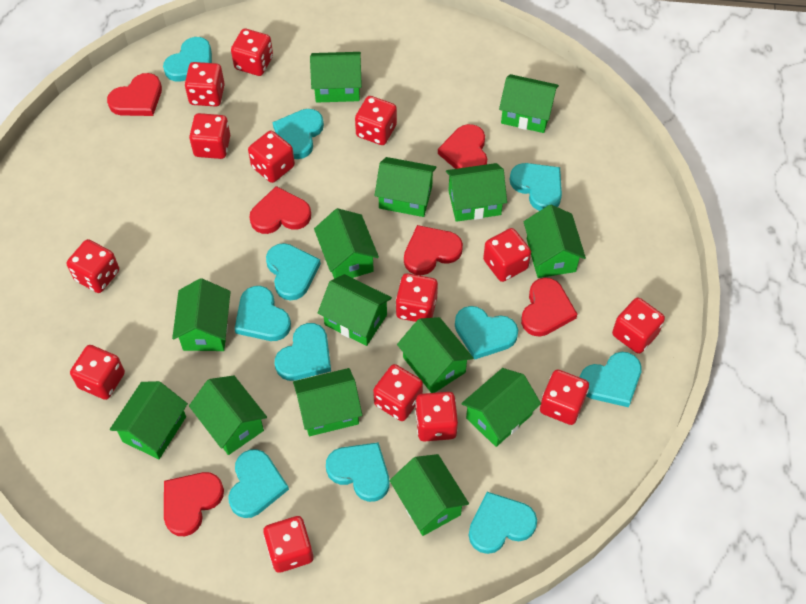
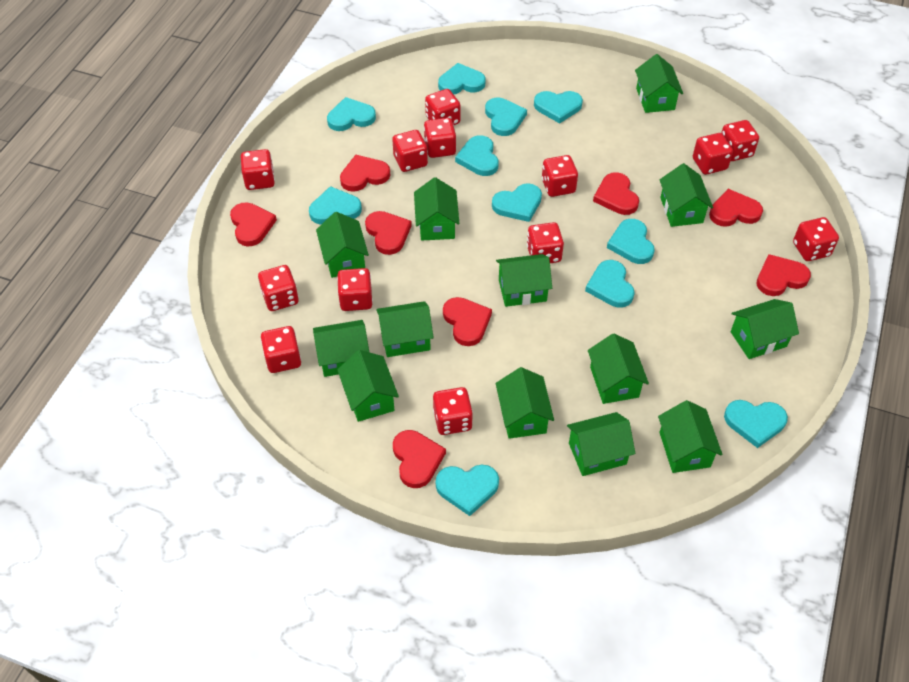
green house: [110,381,188,459] [172,278,231,351] [189,376,267,455] [293,368,362,436] [310,52,362,103] [314,208,379,279] [318,274,392,346] [374,157,437,217] [389,454,469,536] [397,317,473,393] [446,163,507,222] [461,368,541,447] [499,74,559,133] [524,205,586,278] = 14 -> [313,320,369,377] [316,212,369,278] [337,350,399,422] [376,301,434,357] [414,177,459,240] [496,254,552,307] [496,367,554,439] [567,412,635,476] [588,334,649,404] [635,54,683,113] [658,400,723,473] [660,163,713,227] [731,299,799,359] = 13
red dice: [67,239,119,293] [70,345,125,400] [185,62,225,107] [189,113,230,159] [231,28,273,76] [248,131,295,183] [263,516,313,573] [355,96,397,145] [373,364,423,421] [396,273,438,322] [415,392,458,442] [483,228,531,282] [540,370,589,425] [612,297,665,354] = 14 -> [241,149,275,190] [258,265,299,311] [261,326,301,373] [337,268,373,311] [392,130,428,172] [424,118,456,158] [425,89,460,125] [433,387,473,435] [527,222,564,263] [542,155,578,197] [693,133,733,175] [721,120,759,161] [793,217,839,261] = 13
red heart: [107,73,162,116] [164,472,224,536] [250,186,311,234] [404,225,463,275] [438,124,487,169] [521,278,577,337] = 6 -> [230,202,277,247] [340,155,390,192] [365,211,412,255] [393,430,446,488] [443,297,492,346] [593,172,639,215] [709,189,763,227] [757,254,811,296] = 8

